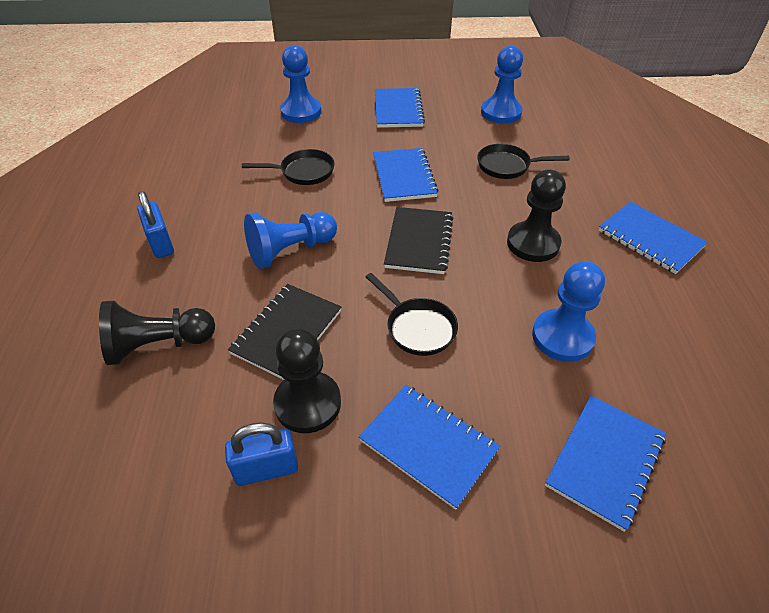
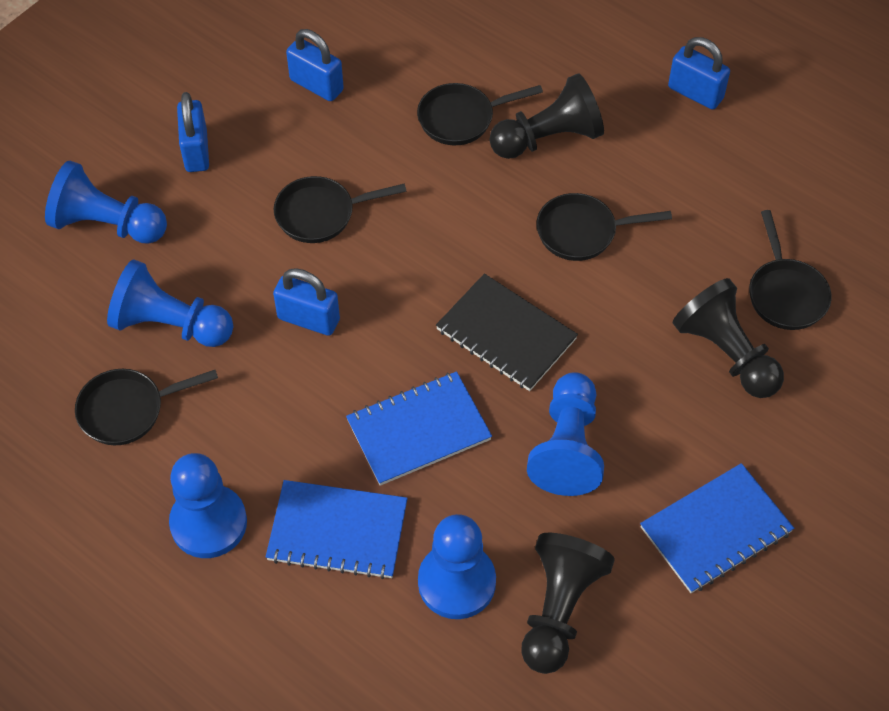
black notebook: [228,284,341,380] [384,207,454,274] = 2 -> [436,273,578,391] = 1
black pan: [242,149,334,185] [366,273,458,356] [477,144,570,179] = 3 -> [75,369,218,445] [273,176,407,243] [417,83,543,145] [536,193,672,261] [749,210,832,330] = 5
blue notebook: [359,385,500,510] [373,148,439,202] [375,88,425,128] [545,395,666,532] [599,202,708,274] = 5 -> [266,480,408,579] [346,371,492,486] [640,463,794,593] = 3
blue padlock: [137,191,174,258] [225,423,298,486] = 2 -> [177,92,209,172] [273,268,340,336] [286,29,344,101] [668,37,730,110] = 4
blue pawn: [244,212,337,269] [280,45,321,123] [481,46,523,124] [532,261,605,362] = 4 -> [45,161,167,244] [107,259,233,347] [169,453,247,558] [418,514,496,619] [527,372,604,496] = 5

